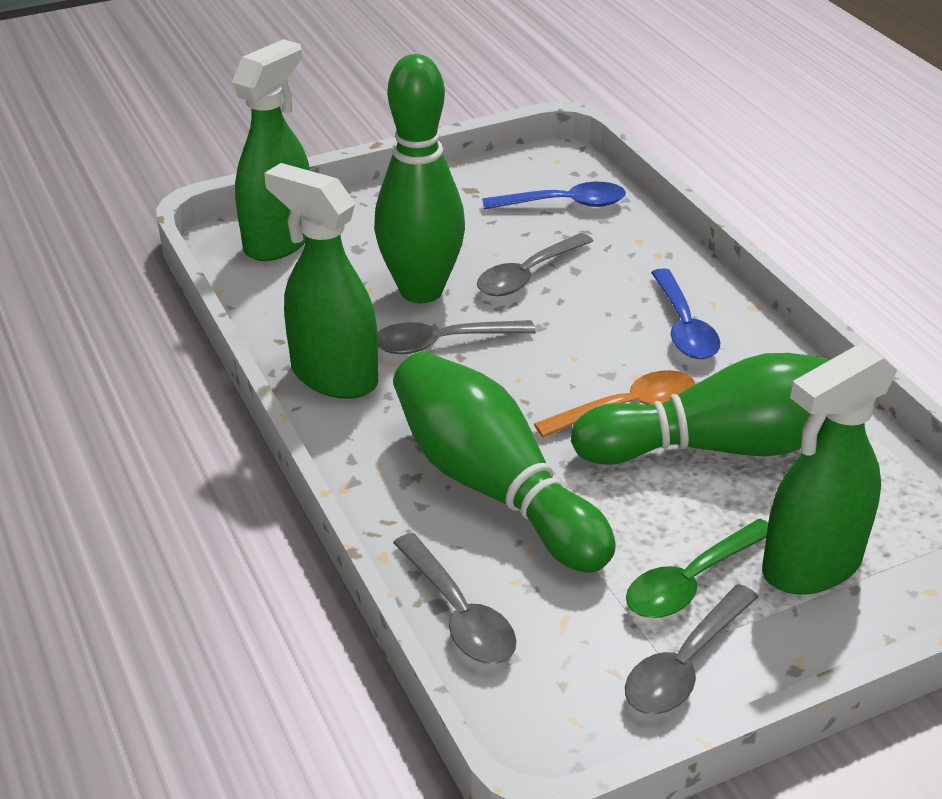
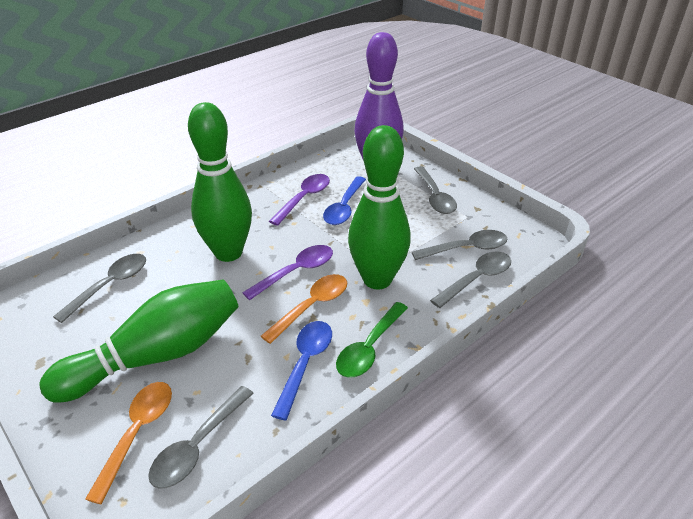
green spray bottle: [232,39,310,261] [264,163,378,399] [762,343,897,594] = 3 -> none = 0
grey spoon: [377,320,536,354] [393,533,516,664] [477,233,593,296] [625,584,758,714] = 4 -> [53,254,146,323] [148,386,254,489] [412,230,507,260] [414,166,457,214] [430,252,511,308] = 5
orange spoon: [534,370,696,438] = 1 -> [85,382,172,504] [261,274,347,344] = 2
purple bowling pin: none = 0 -> [354,32,404,161] = 1
purple spoon: none = 0 -> [242,245,333,300] [269,174,330,226] = 2

